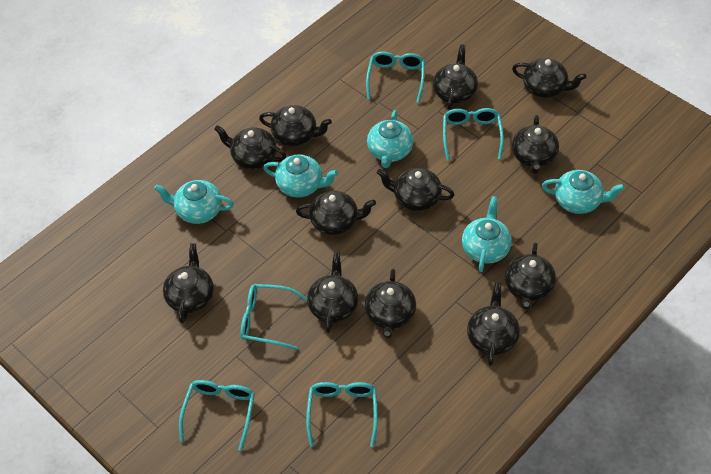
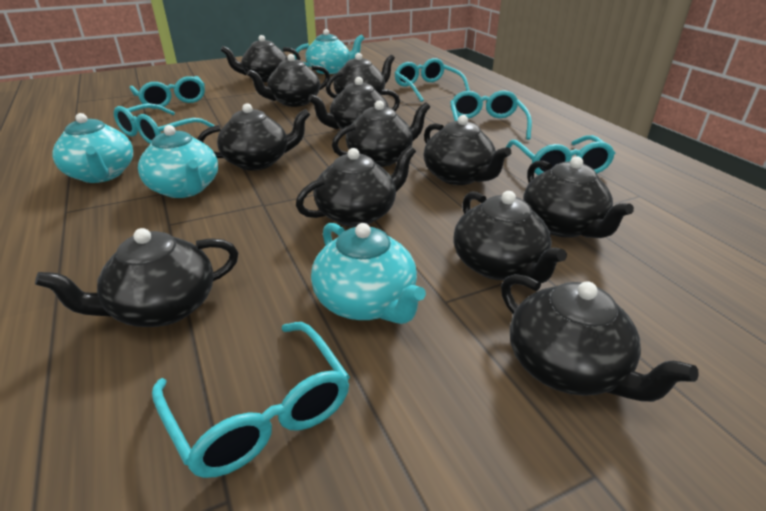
turquoise glasses: [179,380,255,451] [241,284,307,350] [306,382,378,447] [366,52,425,103] [443,108,504,160] = 5 -> [114,103,215,144] [130,76,205,109] [152,322,350,478] [394,58,470,102] [450,90,532,140] [506,135,615,175] = 6
turquoise teapot: [154,180,234,224] [263,154,338,198] [367,110,413,168] [462,196,512,272] [542,170,625,214] = 5 -> [52,113,133,183] [138,125,218,198] [294,29,365,74] [311,223,426,324] = 4

